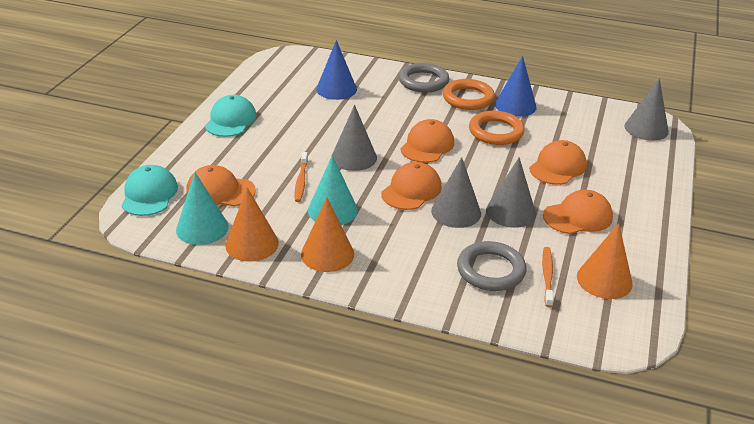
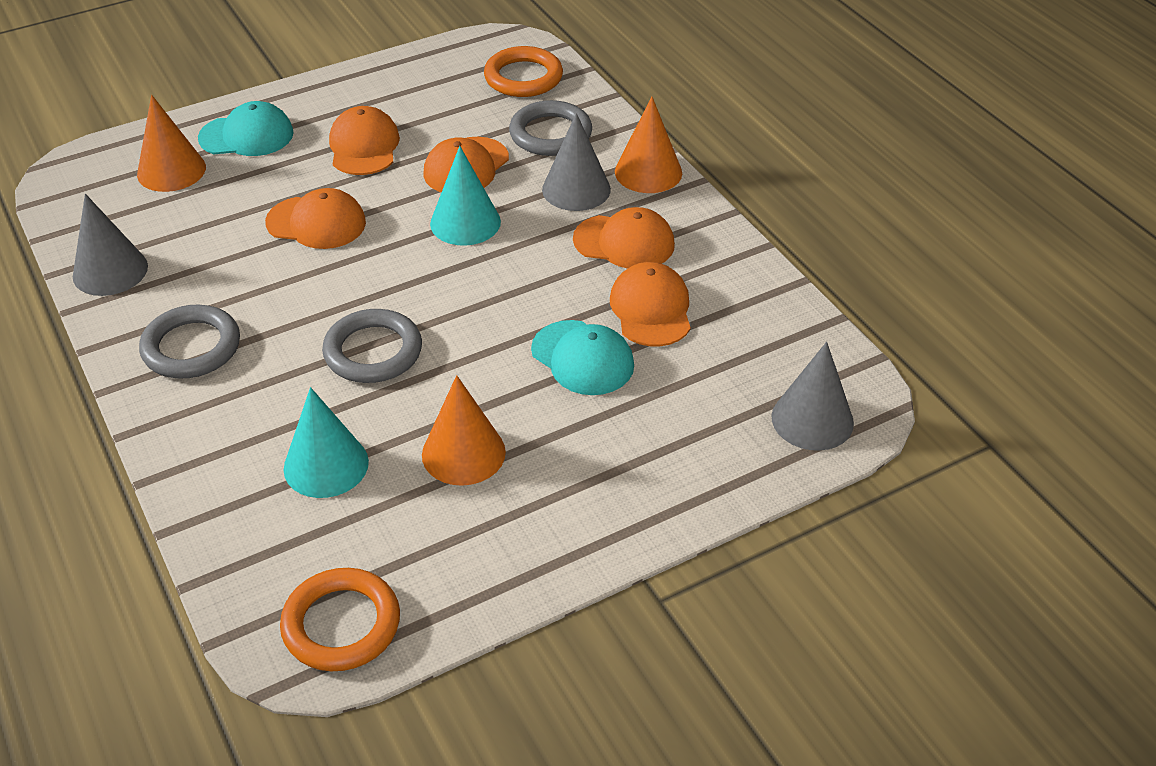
blue cone: [316,40,357,100] [495,56,537,117] = 2 -> none = 0
grey cone: [332,105,377,171] [431,157,481,228] [486,157,536,228] [625,78,669,141] = 4 -> [73,194,148,296] [542,113,611,211] [772,342,854,451] = 3
grey ring: [399,63,449,93] [457,241,526,291] = 2 -> [139,305,240,378] [322,309,422,383] [509,100,592,156] = 3
orange toothbrush: [295,152,308,202] [542,247,553,307] = 2 -> none = 0

